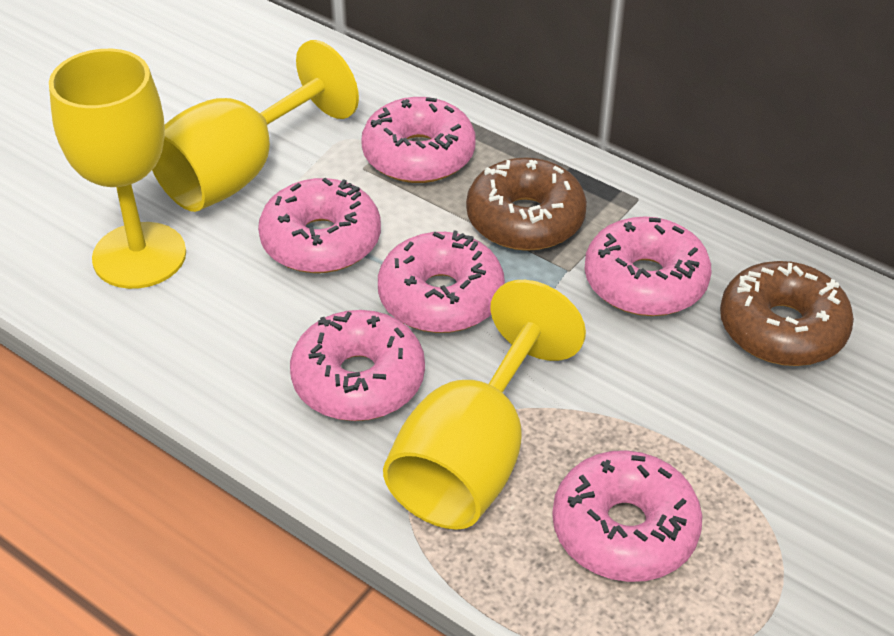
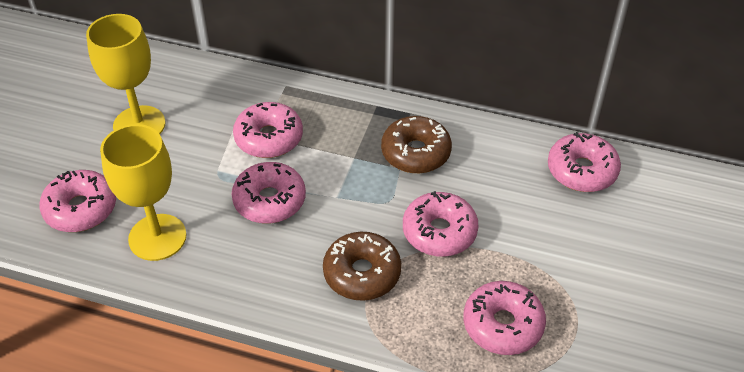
yellow goblet: [49,49,186,289] [152,40,359,212] [383,280,586,530] = 3 -> [86,14,165,134] [100,124,186,261] = 2

